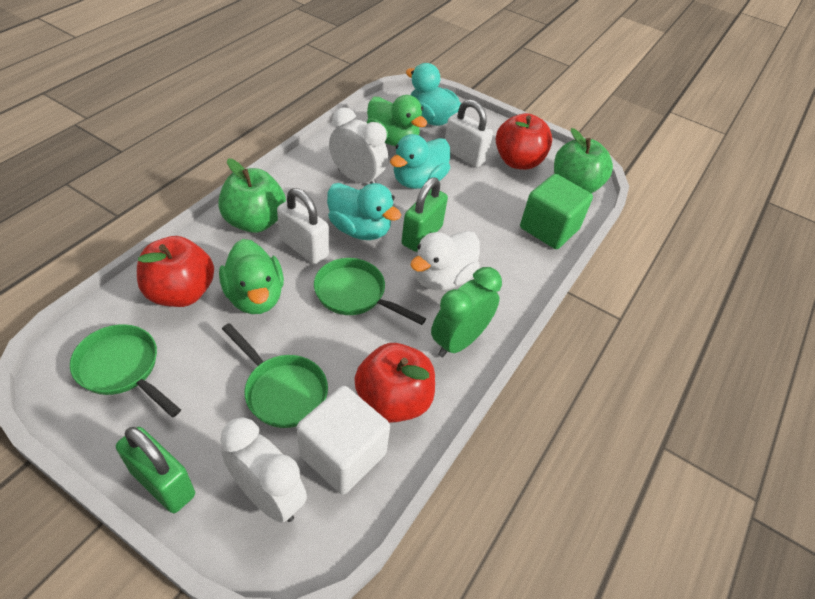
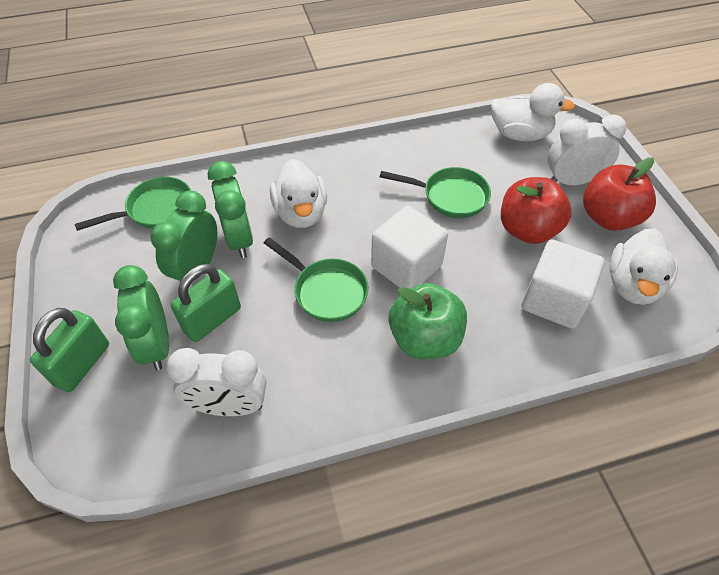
green apple: [218,158,286,233] [554,128,613,193] = 2 -> [388,283,467,359] = 1
green clock: [431,267,502,357] = 1 -> [113,265,169,370] [151,190,217,281] [208,161,253,258] = 3
green cube: [520,174,593,249] = 1 -> none = 0
green duck: [219,239,284,314] [367,95,427,146] = 2 -> none = 0
red apple: [137,236,214,307] [354,343,435,423] [496,113,552,170] = 3 -> [501,177,572,244] [583,158,656,231] = 2
turquoise duck: [327,183,401,240] [390,134,450,189] [406,63,462,126] = 3 -> none = 0
white cube: [297,386,390,495] = 1 -> [371,206,448,289] [522,239,605,329] = 2
white duck: [410,231,480,291] = 1 -> [270,159,327,228] [491,83,575,141] [609,228,678,305] = 3
white padlock: [277,188,329,264] [445,99,493,167] = 2 -> none = 0

